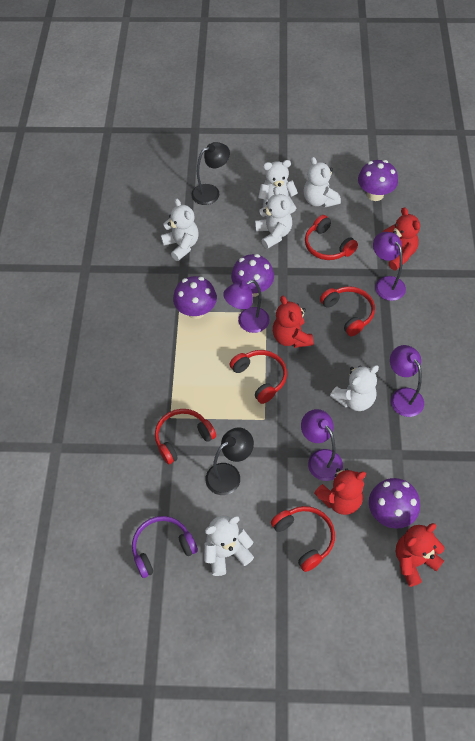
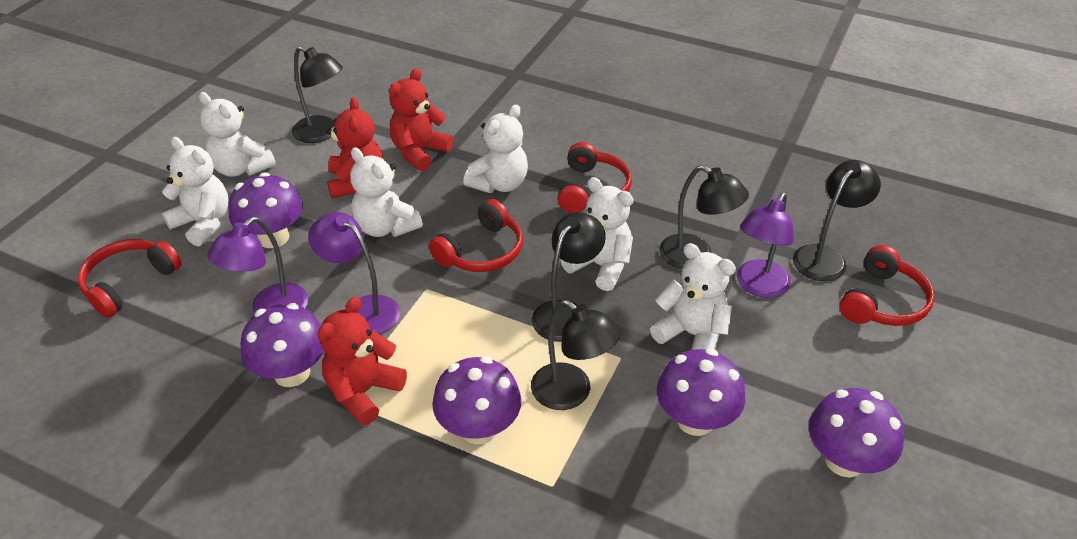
black lamp: [191,142,230,205] [205,427,254,495] = 2 -> [292,46,343,143] [531,300,620,410] [532,212,606,342] [659,165,749,269] [793,160,881,282] = 5
purple headphones: [132,516,198,578] = 1 -> none = 0
purple lamp: [223,280,270,333] [301,409,343,481] [373,232,406,301] [390,345,424,417] = 4 -> [207,217,308,314] [308,212,400,334] [737,193,794,298] = 3
purple mushroom: [173,276,217,319] [231,254,274,297] [358,160,398,201] [369,478,420,529] = 4 -> [228,172,303,248] [241,303,324,387] [432,356,522,444] [657,349,745,436] [809,388,904,478] = 5
red headphones: [155,409,216,464] [229,350,287,404] [271,506,335,572] [305,215,358,260] [320,286,375,336] = 5 -> [78,239,182,318] [429,199,523,272] [557,142,632,213] [840,245,935,326] = 4
red teddy bear: [273,296,313,348] [314,468,366,515] [383,207,420,271] [396,523,445,587] = 4 -> [318,297,407,425] [327,97,383,198] [389,68,453,171] = 3

